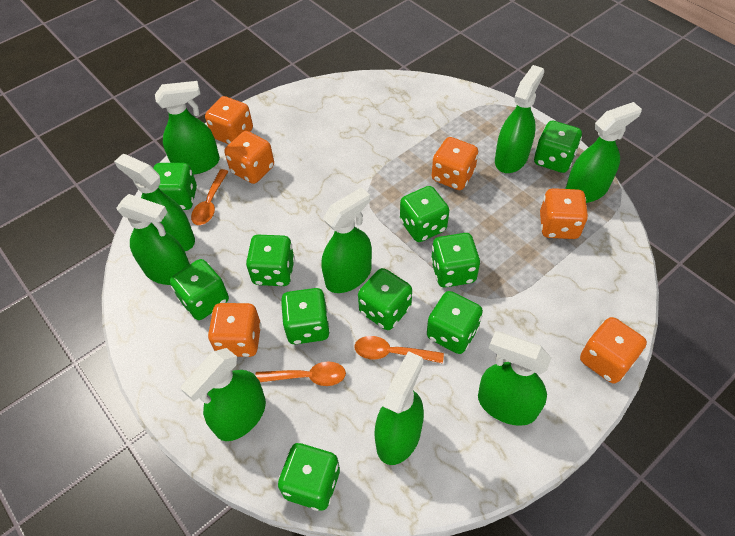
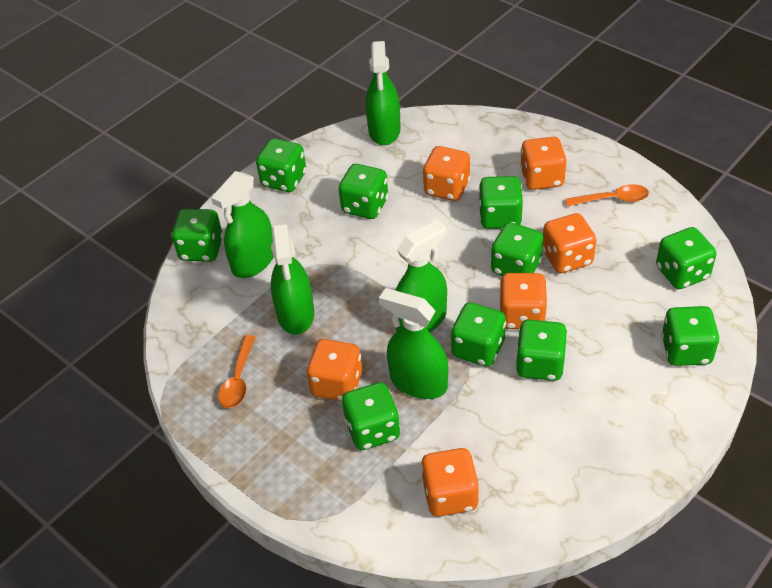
green spray bottle: [114,154,195,251] [117,194,190,285] [155,81,220,175] [181,348,266,441] [321,187,372,293] [374,351,424,465] [478,331,551,426] [495,65,544,173] [565,102,642,203] = 9 -> [211,171,273,278] [271,224,314,335] [366,41,400,145] [379,288,448,399] [396,220,447,332] = 5
orange spoon: [191,169,229,225] [255,361,346,386] [354,336,444,364] = 3 -> [218,335,255,408] [565,184,649,206] = 2

